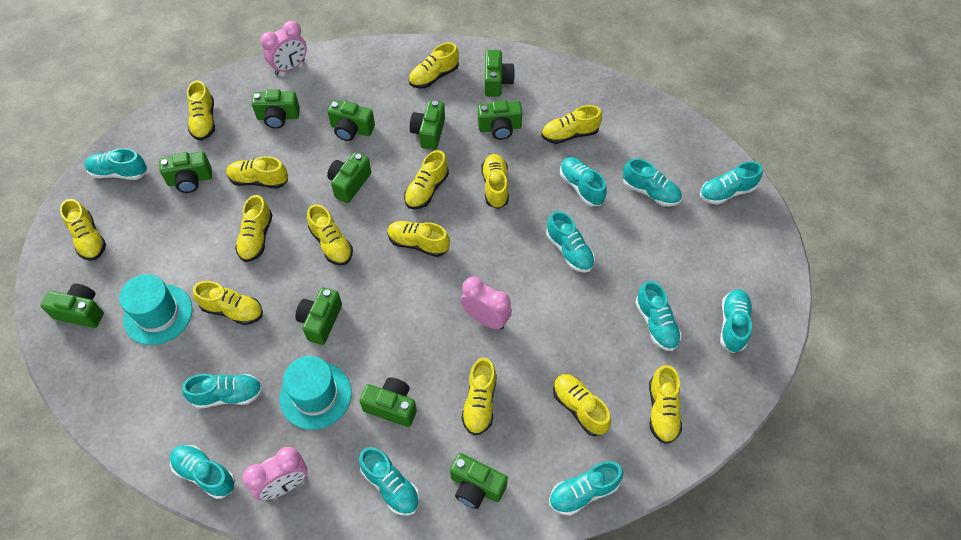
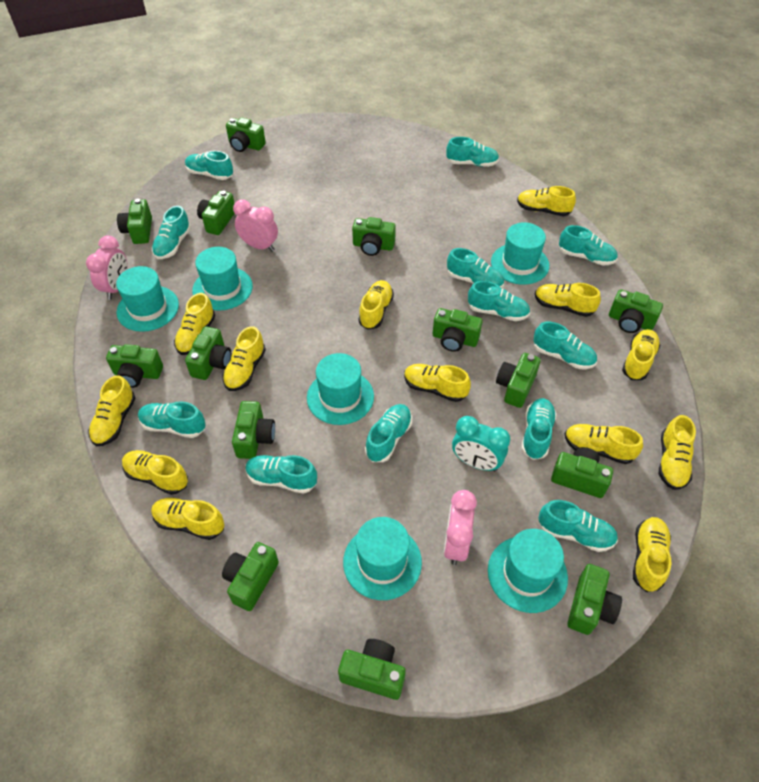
green camera: [41,283,104,328] [159,151,212,193] [252,89,300,129] [295,287,342,345] [327,152,371,203] [328,100,375,141] [359,377,417,427] [410,101,445,150] [450,453,508,509] [478,100,522,140] [485,50,515,97] = 11 -> [106,344,163,388] [117,199,152,244] [185,326,231,380] [197,190,235,235] [222,542,279,611] [226,117,266,152] [232,401,275,459] [338,639,406,700] [352,217,396,256] [433,308,482,352] [496,353,541,408] [551,447,613,498] [567,564,622,635] [609,289,663,333] = 14
turquoise clock: none = 0 -> [452,416,510,471] = 1
turquoise hat: [119,274,192,345] [279,356,352,430] = 2 -> [116,266,179,332] [192,247,253,311] [307,353,374,425] [343,517,422,600] [488,529,568,613] [491,222,549,285] = 6
turquoise shoe: [84,148,147,180] [170,445,235,499] [182,374,263,409] [359,447,420,516] [546,211,595,273] [549,461,623,516] [560,157,607,206] [623,158,682,207] [635,281,682,351] [700,161,763,205] [720,289,752,353] = 11 -> [138,402,206,438] [152,206,191,259] [185,151,233,180] [245,455,317,494] [365,404,412,462] [446,137,499,167] [447,248,504,288] [468,281,530,321] [521,398,557,460] [533,321,597,369] [538,500,618,552] [559,225,618,266] = 12
yellow shoe: [60,199,106,261] [187,81,215,141] [193,281,263,325] [226,156,288,189] [235,195,272,262] [307,204,353,265] [387,221,450,257] [404,150,449,209] [409,42,459,88] [461,358,497,435] [481,154,509,209] [541,105,602,144] [553,374,611,436] [649,365,682,444] = 14 -> [88,375,135,446] [122,450,188,495] [151,498,225,540] [174,293,215,355] [222,326,266,391] [358,280,394,330] [404,364,471,402] [517,186,576,216] [535,283,601,317] [565,424,643,464] [622,329,661,380] [633,517,671,592] [659,415,696,490] = 13

